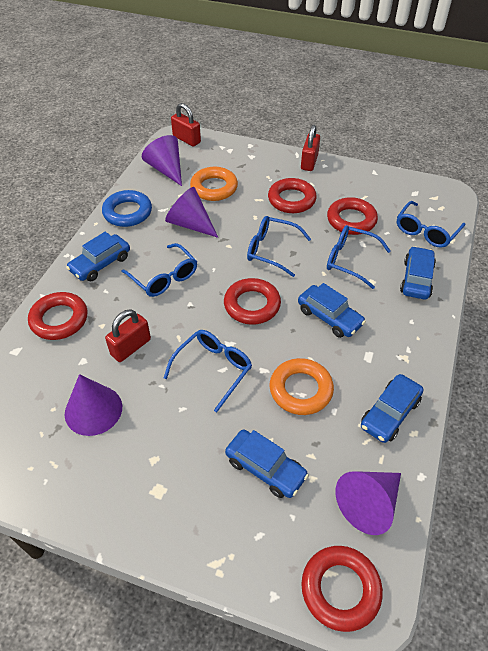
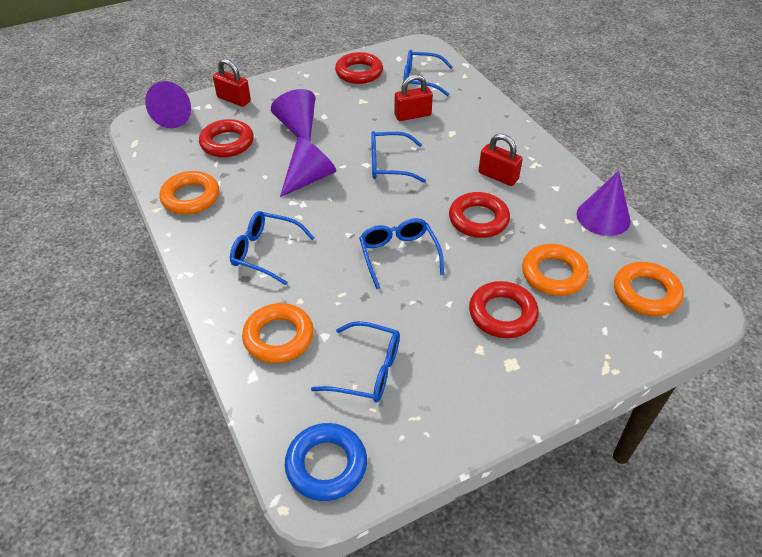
blue car: [66,232,130,281] [225,429,309,498] [298,283,366,338] [361,374,424,443] [400,246,436,299] = 5 -> none = 0
orange ring: [190,167,238,201] [270,358,334,415] = 2 -> [159,171,219,214] [242,303,314,363] [522,244,589,296] [614,262,684,316] = 4
red ring: [28,292,87,340] [224,278,281,325] [268,178,317,213] [301,546,383,632] [327,197,378,235] = 5 -> [199,119,254,157] [335,52,383,84] [449,192,510,238] [469,281,539,338] = 4

